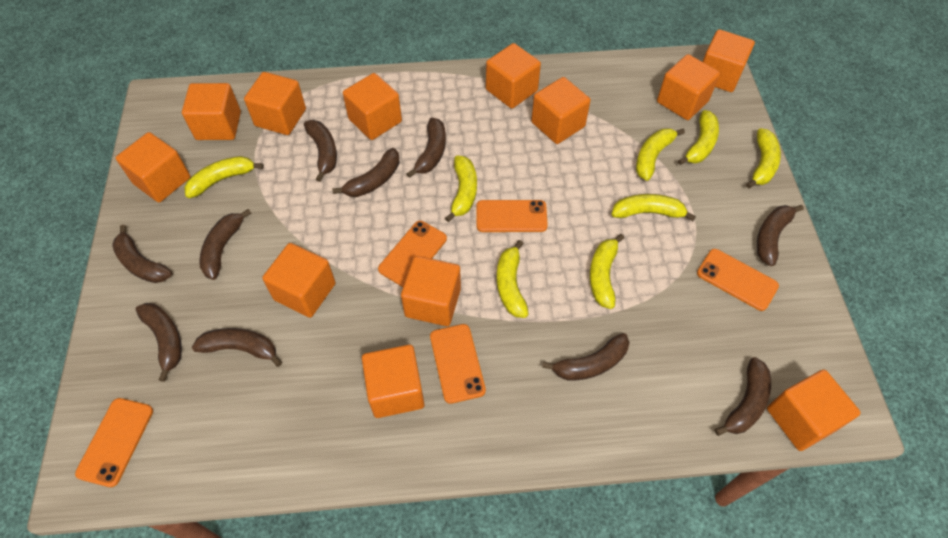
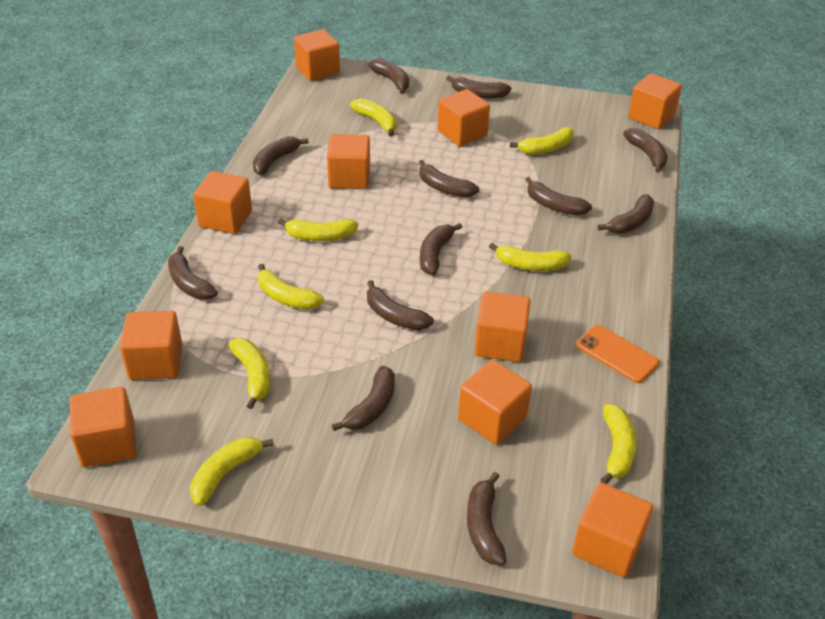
brown banana: [112,225,172,283] [136,303,182,382] [192,328,282,367] [199,209,251,280] [304,120,337,182] [332,148,399,197] [407,117,446,178] [542,333,630,380] [715,357,771,436] [757,205,804,266] = 10 -> [168,246,218,300] [253,136,309,175] [331,365,395,431] [367,280,434,330] [368,58,409,94] [419,160,479,198] [420,223,462,275] [446,76,512,99] [467,472,507,565] [525,177,592,215] [597,194,654,234] [623,128,668,173] = 12
orange cube: [116,132,190,203] [182,83,241,140] [244,72,306,135] [262,243,336,318] [343,73,402,140] [362,345,425,418] [401,256,461,326] [486,43,541,109] [531,77,591,144] [657,54,720,120] [703,29,755,92] [767,370,861,451] = 12 -> [70,387,136,467] [120,311,182,380] [193,171,252,234] [294,29,340,81] [327,134,370,189] [438,89,490,147] [458,360,532,445] [475,291,531,362] [572,482,653,578] [628,73,682,129] = 10
orange phone: [75,398,153,487] [378,221,447,287] [430,324,486,404] [476,200,548,232] [697,249,779,311] = 5 -> [576,325,659,383] = 1

